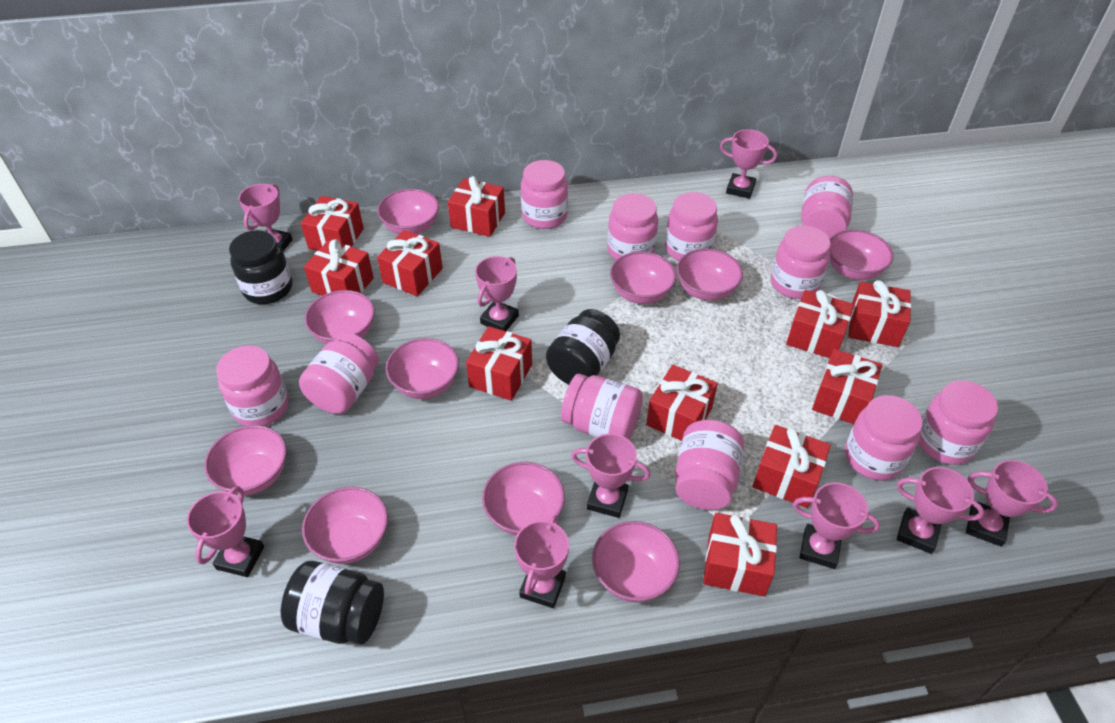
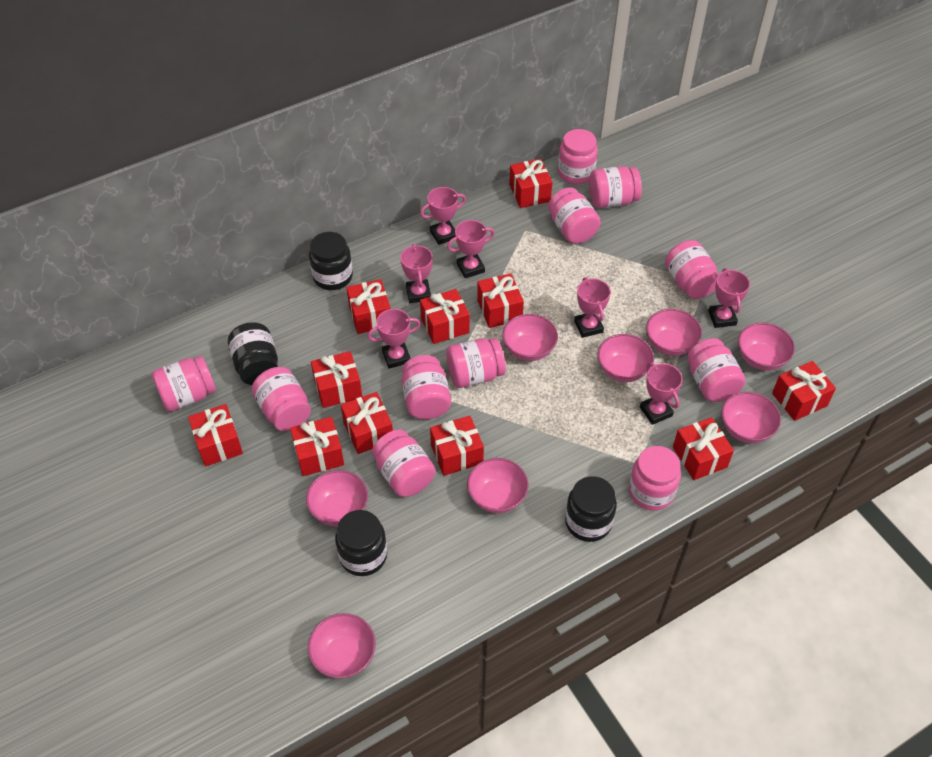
black jar: [229,230,292,304] [281,561,384,645] [546,309,620,384] = 3 -> [228,322,278,385] [309,232,353,290] [335,510,387,576] [565,476,617,542] = 4
pink bowl: [204,425,286,495] [302,487,388,564] [304,290,375,344] [377,189,439,234] [386,338,459,399] [482,462,565,535] [592,521,680,603] [610,252,676,304] [677,249,743,301] [829,229,893,280] = 10 -> [306,470,368,526] [308,613,376,679] [467,458,529,513] [502,314,558,361] [598,334,654,382] [646,309,702,356] [721,392,781,443] [738,323,795,370] = 8
pink trophy: [187,486,264,577] [239,184,293,251] [475,256,519,331] [514,515,569,608] [571,434,650,518] [720,129,777,199] [793,483,880,569] [897,467,985,554] [966,460,1058,547] = 9 -> [367,309,421,369] [400,244,433,303] [420,187,466,245] [447,220,495,278] [574,277,611,338] [640,362,683,425] [708,268,750,328] = 7

